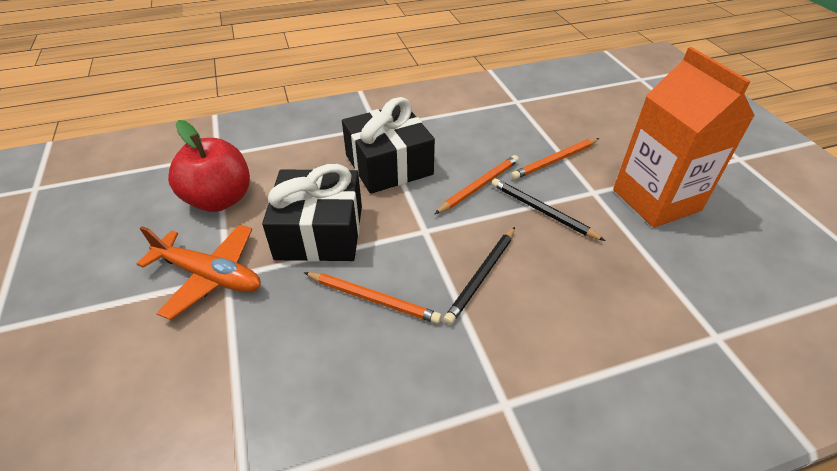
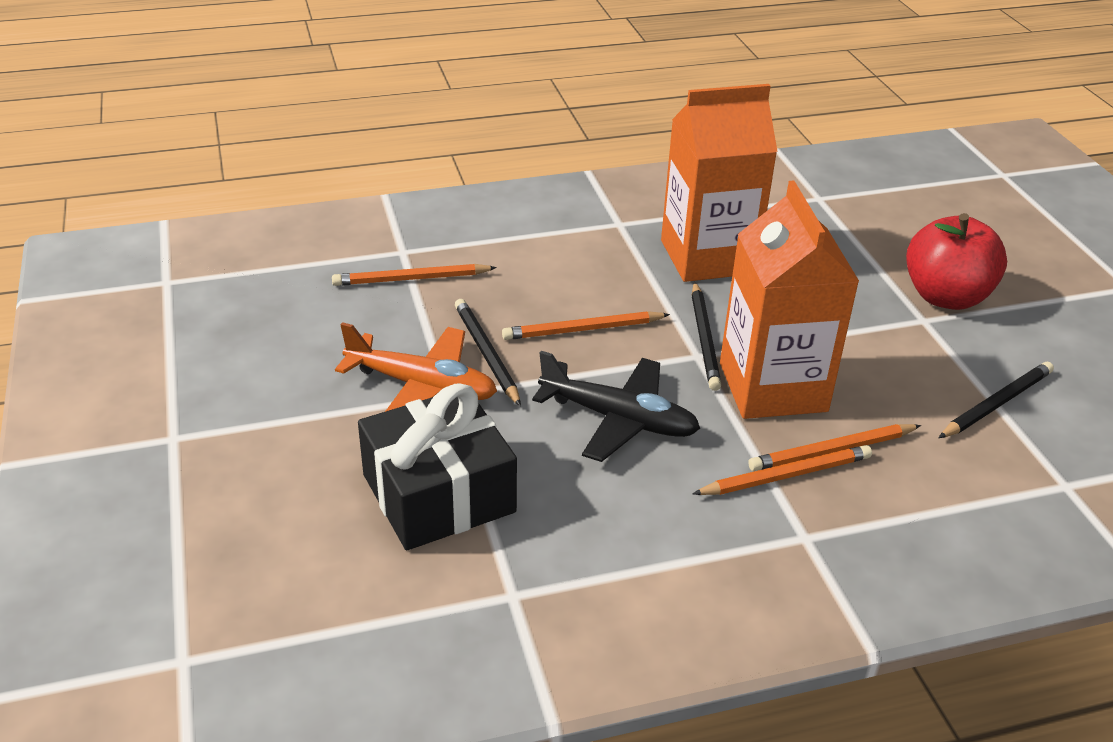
black gift: [262,164,362,262] [342,97,435,194] = 2 -> [358,383,517,550] = 1
black pencil: [443,227,515,325] [492,178,605,241] = 2 -> [455,299,521,406] [692,282,722,391] [939,362,1054,438] = 3
black plane: none = 0 -> [532,351,700,462] = 1
orange carton: [613,47,755,228] = 1 -> [661,84,777,282] [720,181,860,419] = 2
orange pencil: [304,272,442,324] [435,155,519,214] [511,138,600,180] = 3 -> [332,264,497,286] [502,311,670,340] [692,445,872,495] [748,424,921,471] = 4

